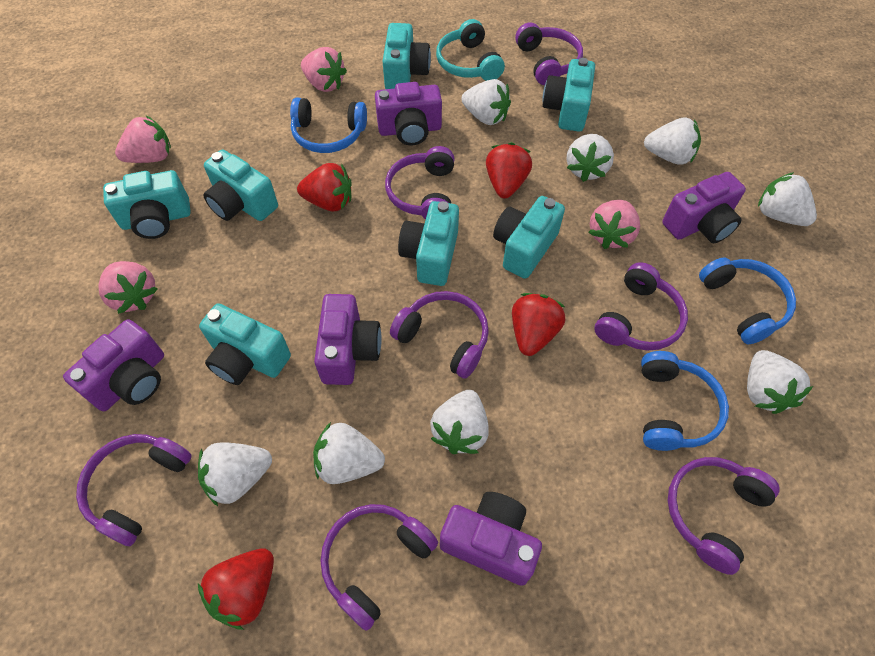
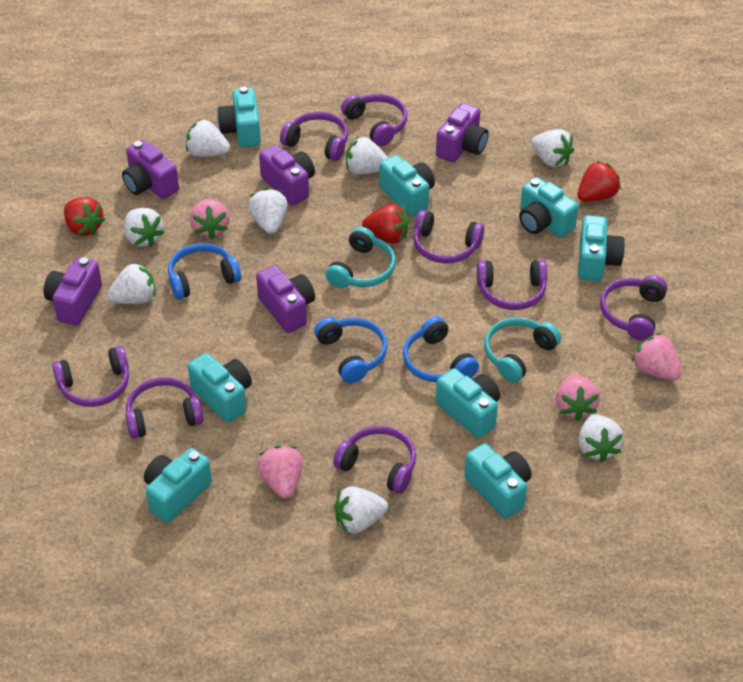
purple headphones: [76,434,192,546] [320,504,438,631] [385,146,455,220] [390,291,489,379] [515,22,583,85] [594,262,688,351] [668,457,780,575] = 7 -> [52,346,129,407] [125,377,203,439] [280,112,348,161] [333,426,416,494] [341,94,407,146] [413,210,485,264] [477,260,547,310] [600,275,667,341] = 8
red strawberry: [198,548,274,630] [297,163,352,212] [486,142,532,198] [512,293,566,356] = 4 -> [64,197,105,236] [362,204,408,244] [578,161,621,202] = 3
turquoise camera: [103,170,191,239] [199,303,291,385] [203,149,278,221] [383,23,431,89] [398,201,459,286] [493,196,565,279] [542,58,595,132] = 7 -> [144,448,212,523] [188,353,252,423] [217,86,261,147] [379,155,435,217] [436,368,500,438] [464,443,531,519] [519,177,579,238] [578,215,625,281] = 8
turquoise headphones: [436,19,505,81] = 1 -> [326,227,396,288] [484,317,561,383] = 2

